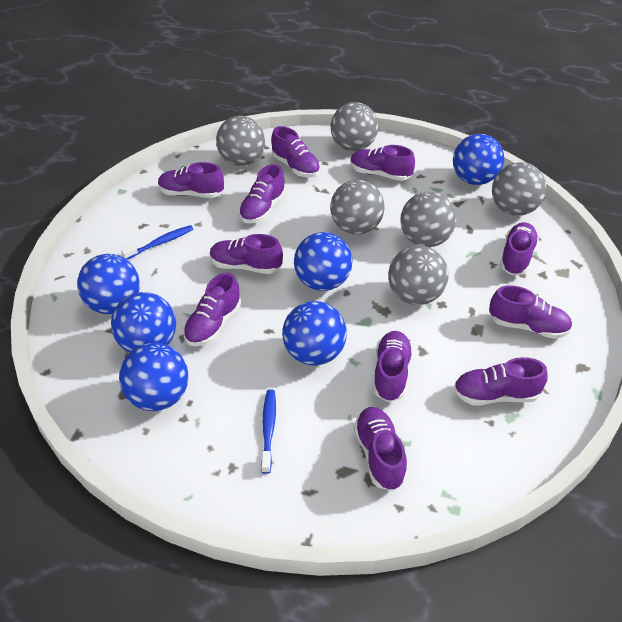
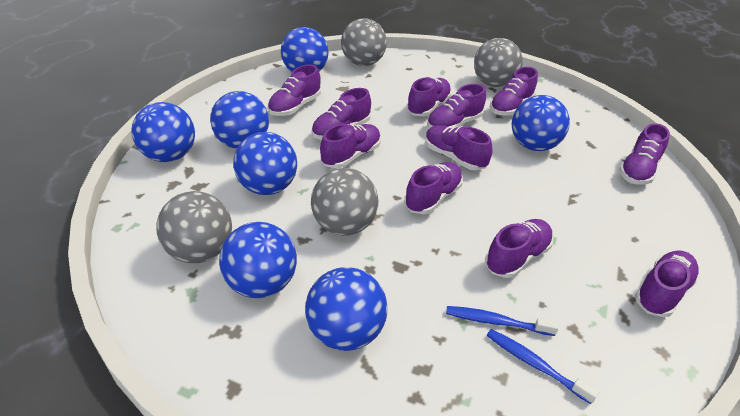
blue ball: [77,254,140,314] [111,292,176,353] [119,343,189,411] [282,301,347,365] [294,232,352,291] [453,134,504,185] = 6 -> [132,102,195,162] [210,91,269,149] [219,222,297,298] [233,132,297,195] [281,27,328,72] [305,267,388,351] [512,95,570,151] = 7
grey ball: [216,116,265,166] [330,180,385,235] [331,102,378,151] [388,245,448,305] [400,192,456,247] [492,162,547,216] = 6 -> [156,191,232,263] [311,168,378,236] [341,18,387,66] [474,38,523,87] = 4

